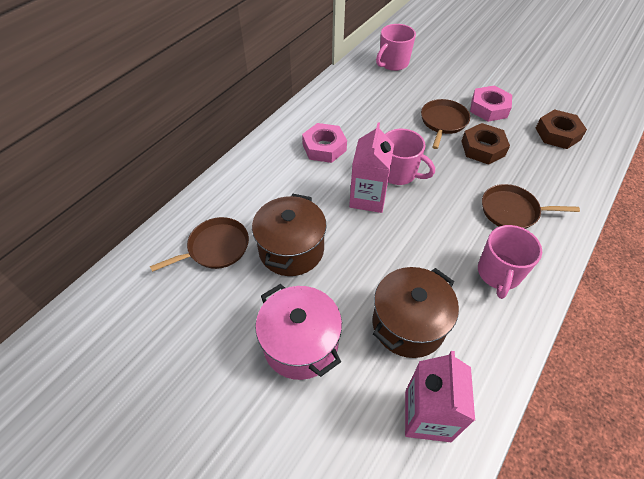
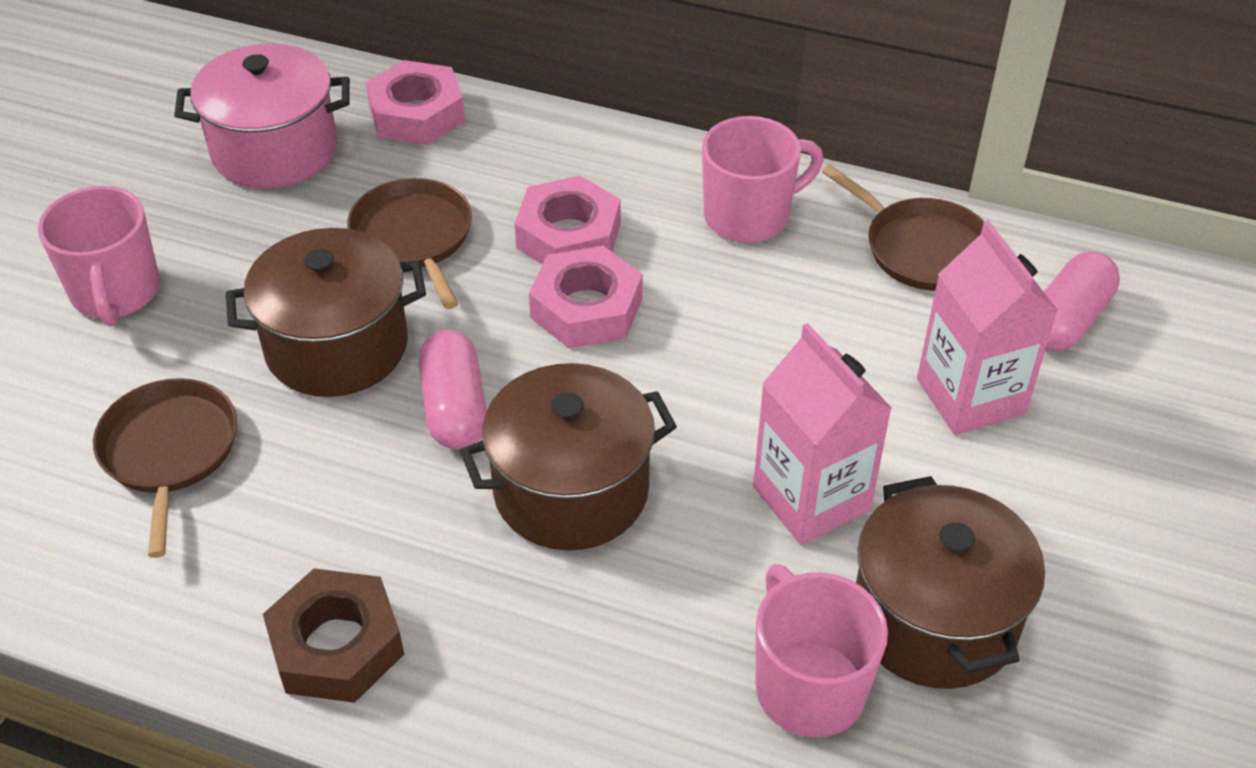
brown nut: [461,123,510,165] [536,109,587,149] = 2 -> [263,568,404,703] = 1
brown pot: [252,194,326,276] [373,267,459,358] = 2 -> [226,228,426,397] [460,363,677,551] [856,476,1045,689] = 3
pink capsule: none = 0 -> [418,330,487,449] [1044,251,1120,352] = 2
pink nut: [302,123,347,163] [470,86,512,122] = 2 -> [365,60,465,145] [514,175,621,264] [529,246,643,348] = 3

